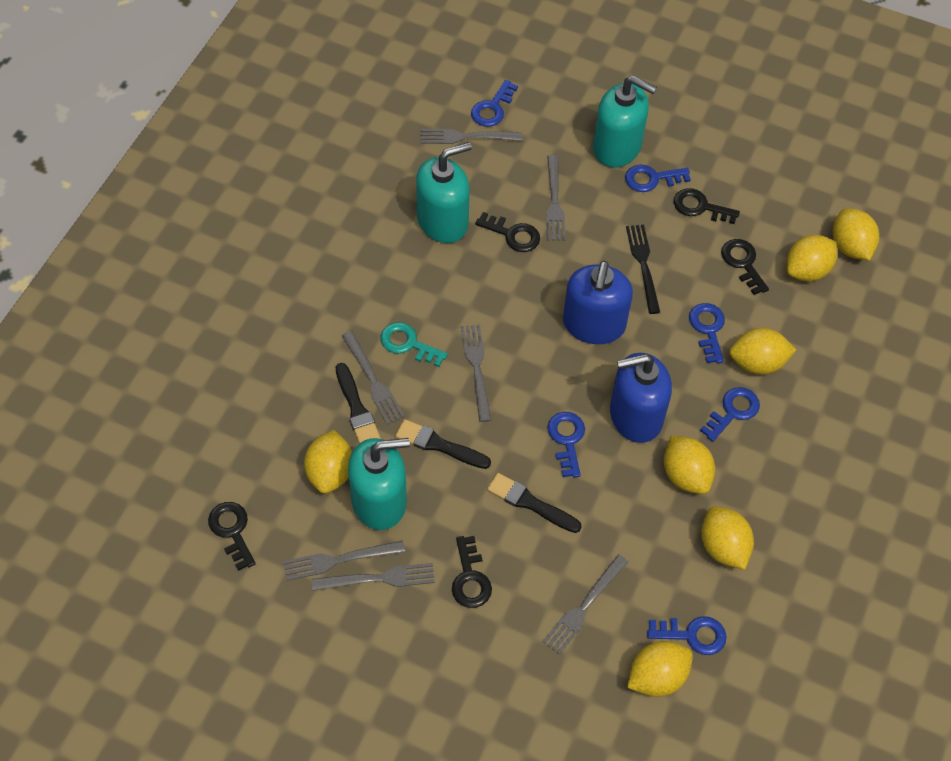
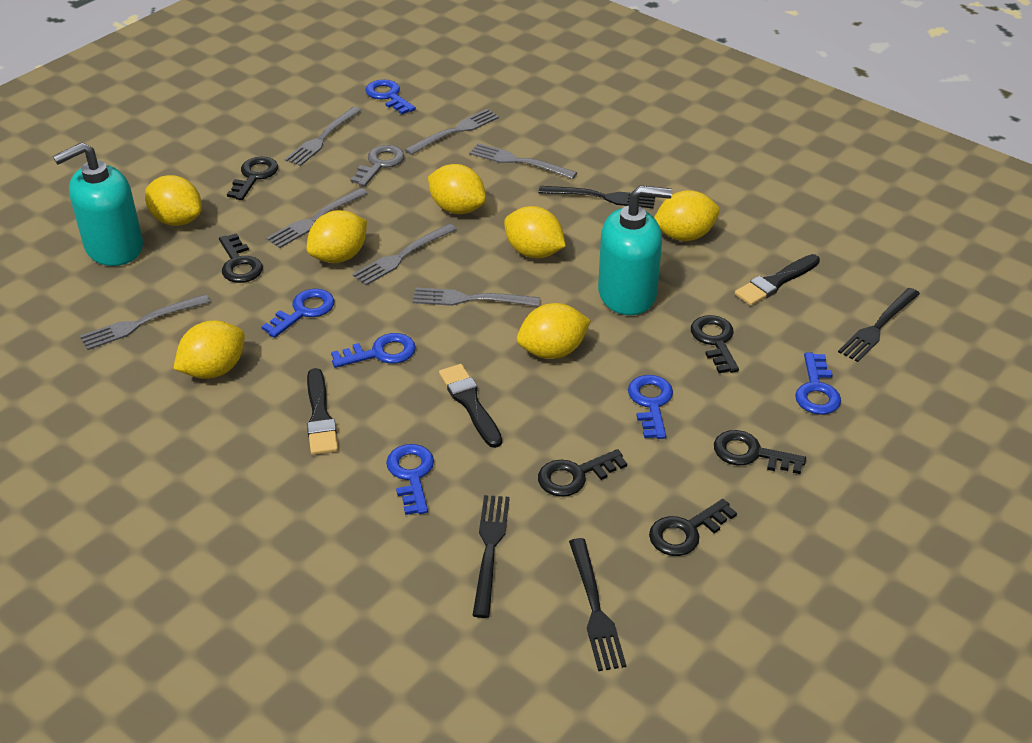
black fork: [626,225,660,314] = 1 -> [472,495,510,618] [539,186,655,208] [569,538,626,671] [838,288,920,362] = 4
black key: [208,502,256,571] [452,536,492,608] [475,212,540,252] [674,188,740,224] [721,239,769,295] = 5 -> [219,233,263,283] [227,157,278,200] [538,449,627,497] [649,499,737,556] [691,315,739,373] [714,430,806,474] = 6
blue soap dispenser: [563,261,633,344] [610,353,672,443] = 2 -> none = 0
grey key: none = 0 -> [350,145,404,187] = 1
turquoise key: [380,322,448,367] = 1 -> none = 0
turquoise soap dispenser: [348,438,410,530] [416,142,472,243] [593,75,657,168] = 3 -> [53,142,143,266] [598,185,672,315] = 2

